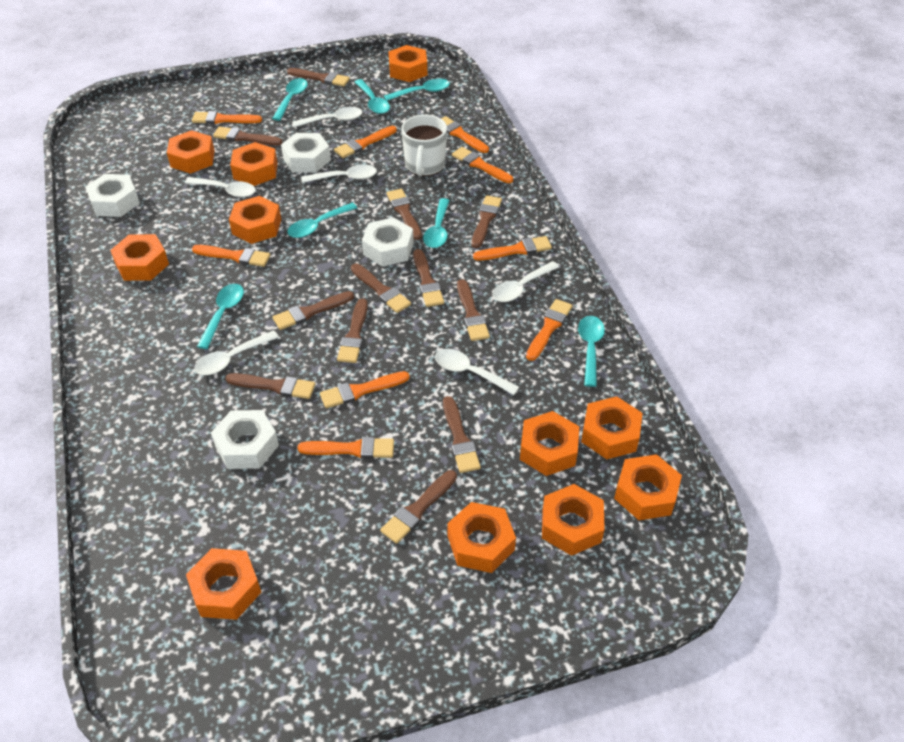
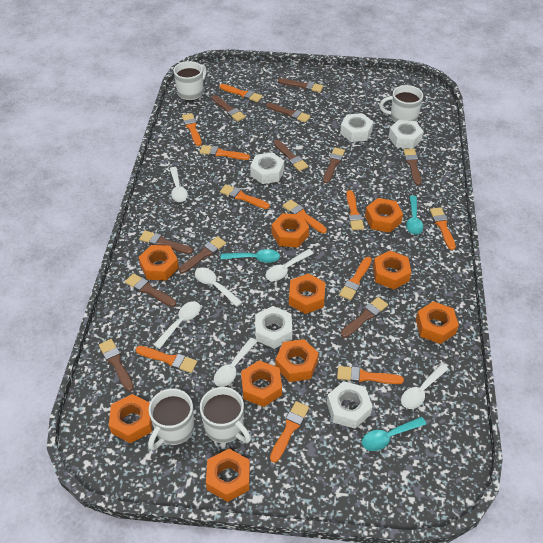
brown brush: [213,127,283,145] [226,373,315,399] [273,291,354,330] [287,68,350,86] [337,299,368,363] [351,264,411,313] [380,470,457,544] [387,189,422,240] [413,249,444,307] [443,396,481,473] [457,279,490,341] [471,195,502,248] = 12 -> [99,339,134,391] [125,273,176,307] [139,231,193,254] [179,236,226,273] [212,95,246,122] [266,103,310,123] [274,140,308,171] [278,78,323,92] [323,148,345,183] [341,297,388,338] [403,149,421,185] = 11
orange brush: [192,111,262,124] [192,245,270,267] [298,437,394,459] [320,371,410,409] [334,126,397,158] [441,116,489,153] [452,147,513,183] [473,236,552,261] [526,299,573,361] = 9 -> [135,346,197,373] [182,113,202,146] [199,145,250,160] [219,84,262,102] [220,184,270,209] [270,401,309,463] [283,200,327,233] [337,366,404,384] [339,257,372,300] [346,190,364,230] [430,207,456,250] = 11
orange nut: [110,234,169,281] [167,130,215,174] [186,548,261,620] [229,196,281,244] [230,142,278,186] [388,45,427,82] [448,502,516,573] [520,411,579,476] [542,484,605,556] [581,396,643,459] [614,454,682,520] = 11 -> [109,394,152,443] [139,245,179,281] [206,449,250,502] [241,360,282,407] [272,213,309,248] [276,339,319,382] [289,273,325,314] [365,198,403,233] [373,250,411,290] [416,301,459,344] = 10
turquoise spoon: [197,284,244,349] [272,78,308,121] [287,203,357,238] [355,79,390,114] [384,79,450,101] [423,198,450,248] [578,316,605,387] = 7 -> [221,249,280,263] [362,417,426,451] [406,196,424,235] = 3
white mug: [401,115,447,176] = 1 -> [148,388,194,450] [174,61,207,101] [200,387,251,443] [379,85,423,123] = 4
white nut: [85,174,140,217] [211,410,279,469] [281,133,331,173] [362,217,414,267] = 4 -> [250,152,284,184] [255,306,292,349] [327,381,373,429] [340,113,373,142] [389,119,423,149] = 5

